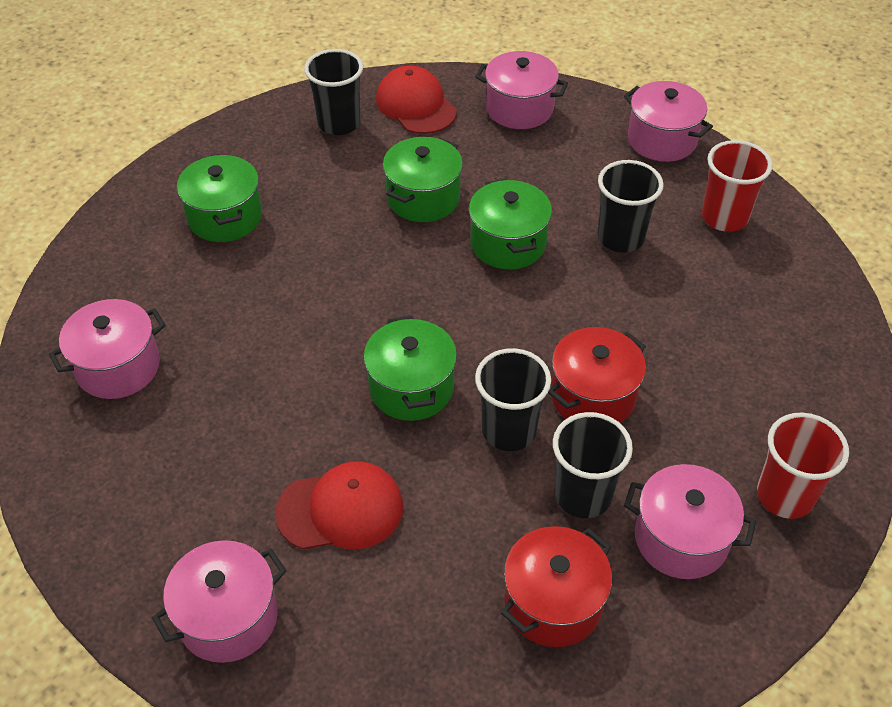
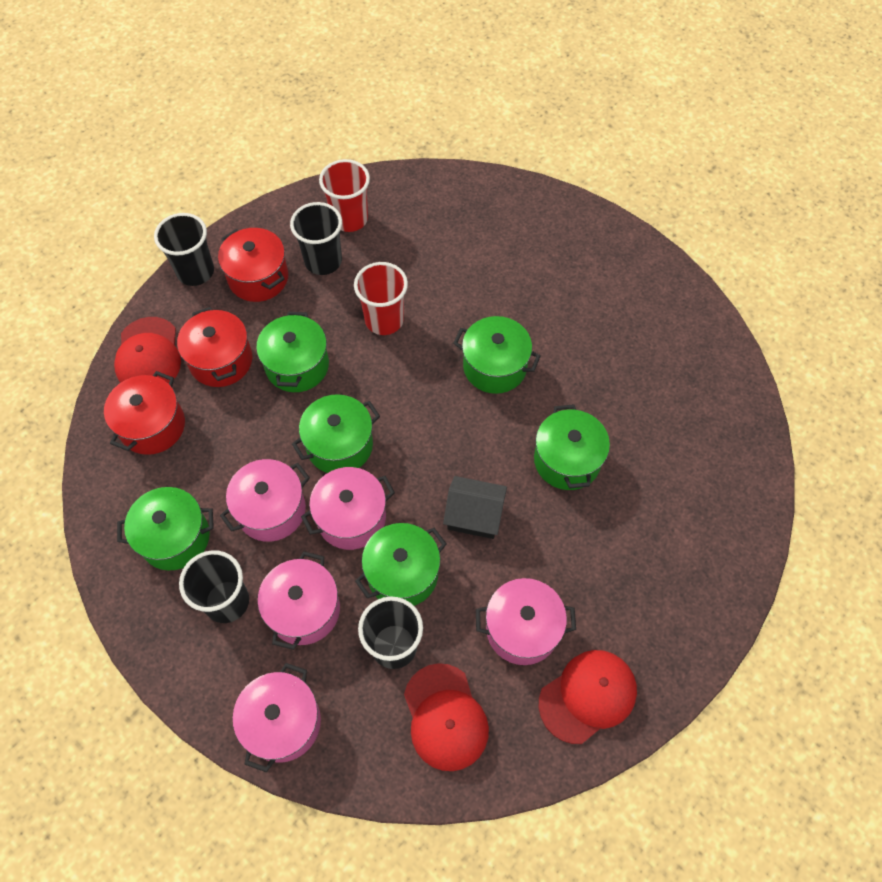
black house: none = 0 -> [443,476,507,539] = 1
green pot: [177,154,262,242] [364,316,457,421] [383,137,463,222] [469,179,552,269] = 4 -> [117,487,214,570] [256,312,329,392] [292,394,380,473] [355,523,447,606] [453,316,541,394] [534,404,610,490] = 6
red cap: [275,461,403,550] [376,66,457,134] = 2 -> [114,317,181,384] [404,663,489,771] [539,650,637,744] = 3
red pot: [501,526,612,647] [548,327,646,423] = 2 -> [104,371,185,455] [177,307,252,387] [218,228,288,302] = 3

